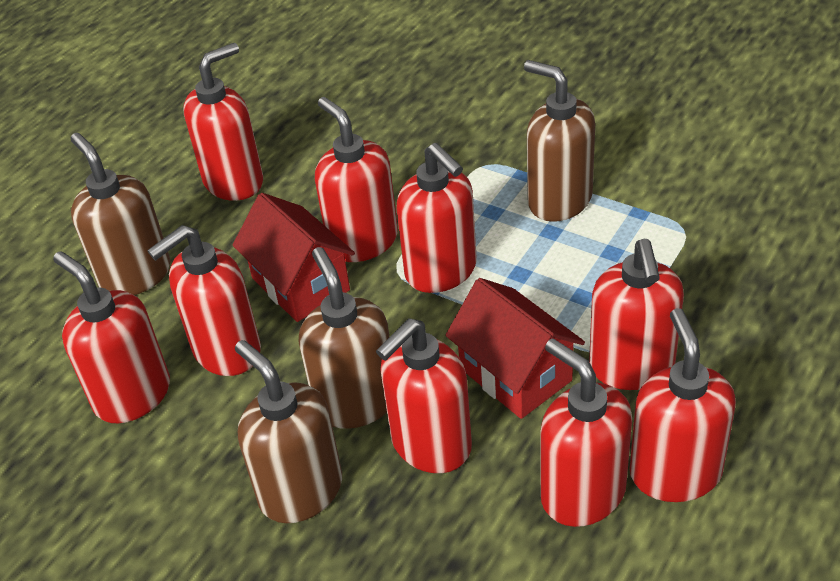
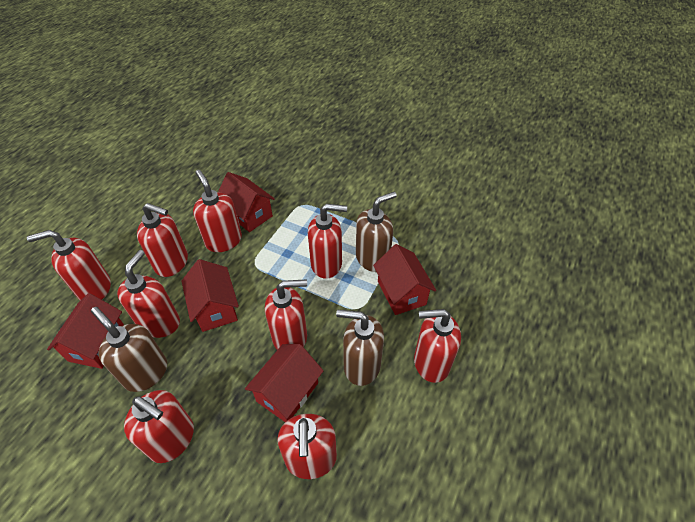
brown soap dispenser: [70,133,170,295] [235,340,342,523] [299,247,390,429] [524,60,595,222] = 4 -> [91,307,167,392] [336,310,384,386] [356,192,397,272] = 3
red house: [233,193,355,322] [445,278,585,419] = 2 -> [47,293,124,369] [181,259,239,332] [218,172,275,232] [245,344,324,422] [373,244,436,315] = 5

